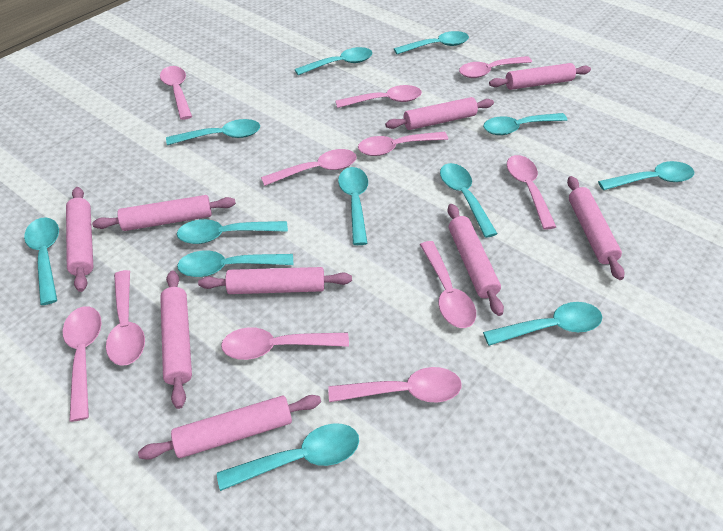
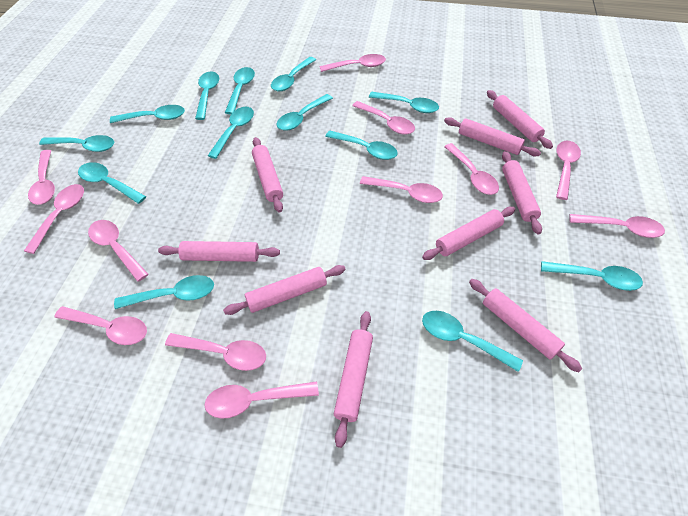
pink spoon: [63,306,102,422] [106,270,145,366] [160,66,192,120] [221,327,349,360] [261,149,357,186] [328,367,462,402] [336,85,422,108] [358,132,448,156] [420,241,476,328] [459,56,532,78] [507,155,556,230] = 11 -> [24,184,84,254] [28,150,55,205] [54,306,147,345] [88,220,148,282] [165,333,266,371] [204,381,319,419] [320,54,386,72] [352,101,415,135] [360,176,443,203] [444,143,499,195] [556,141,581,200] [569,214,665,238] = 12
turquoise spoon: [24,217,59,305] [166,119,260,145] [177,219,288,244] [177,251,293,277] [217,423,359,491] [295,47,372,75] [338,167,368,245] [394,31,469,54] [440,163,498,238] [483,113,568,135] [483,302,602,346] [598,161,694,190] = 12 -> [39,135,114,152] [78,162,146,204] [110,105,185,123] [114,275,214,309] [195,71,219,120] [208,107,254,159] [225,67,255,114] [271,57,316,92] [276,94,333,131] [325,131,398,160] [369,92,439,113] [422,311,523,372] [541,261,643,291] = 13

